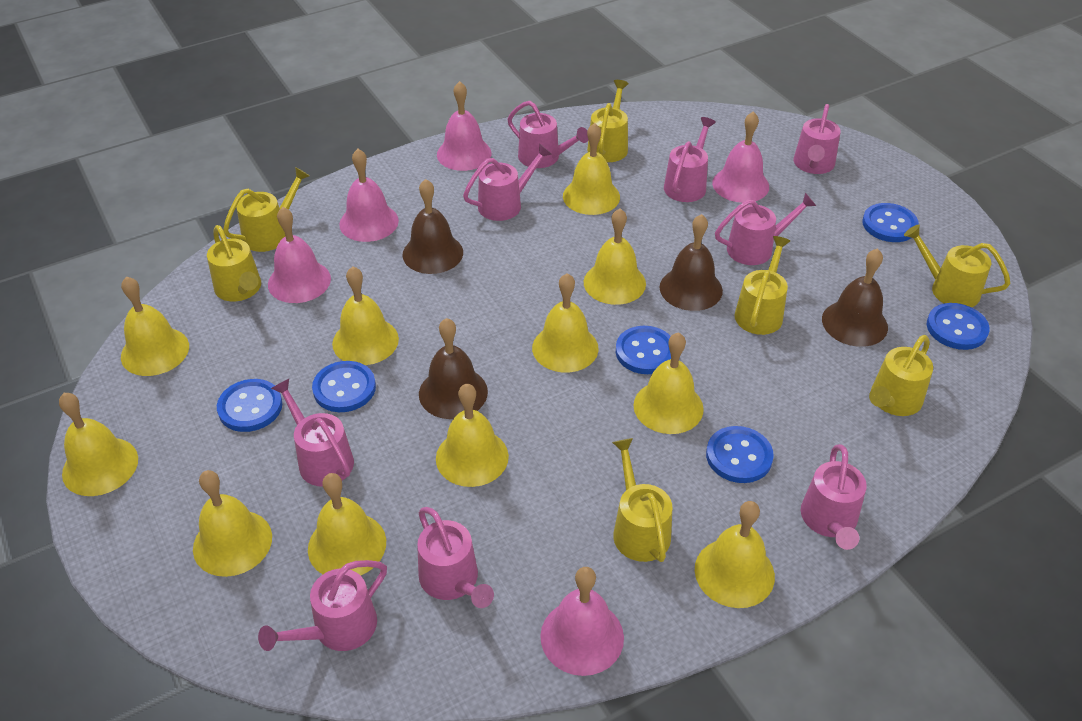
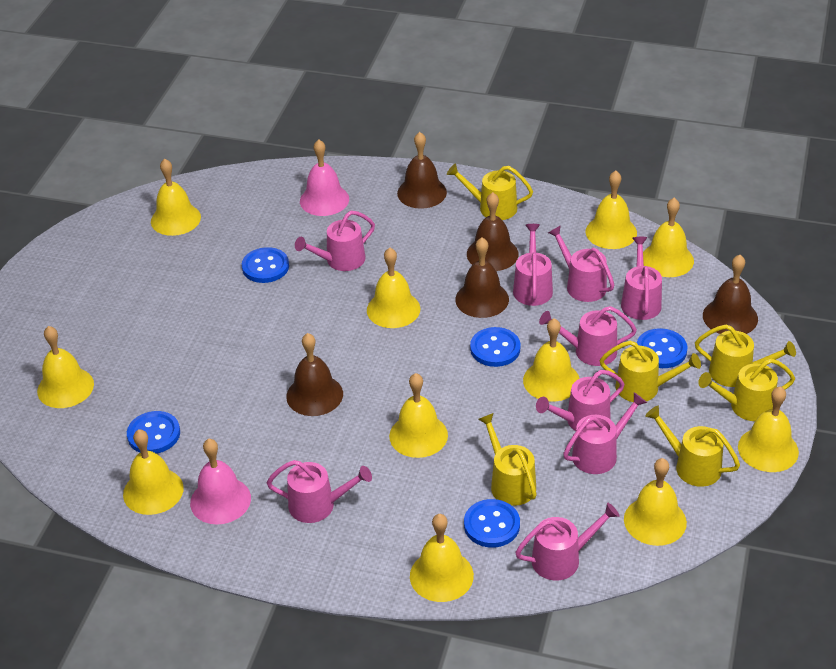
blue button: [217,379,282,432] [312,361,376,412] [616,326,671,374] [706,426,774,483] [863,203,919,242] [927,303,990,350] = 6 -> [127,411,180,454] [242,247,289,283] [464,499,520,548] [470,327,521,367] [637,328,688,368] = 5
brown bell: [402,179,463,274] [419,318,488,419] [660,214,723,311] [822,248,888,347] = 4 -> [286,333,343,416] [397,132,447,209] [455,238,509,318] [467,192,519,271] [703,255,758,334] = 5
pink bell: [268,207,331,303] [339,149,399,242] [437,81,492,171] [540,567,624,676] [712,111,769,203] = 5 -> [190,439,251,524] [300,139,349,216] = 2
yellow watering can: [207,225,261,301] [223,167,310,252] [587,80,629,162] [612,438,672,562] [735,236,790,335] [869,335,933,416] [904,224,1010,307] = 7 -> [447,163,533,220] [478,413,537,506] [600,341,701,402] [645,406,740,487] [695,324,796,387] [698,359,795,421] = 6

